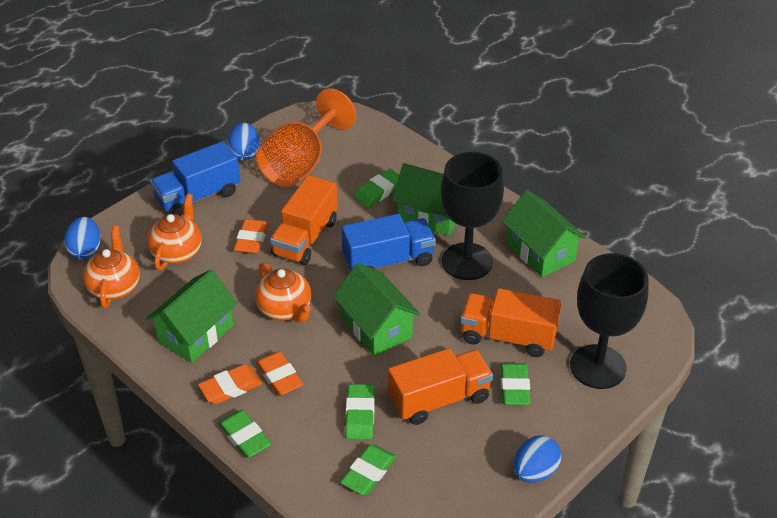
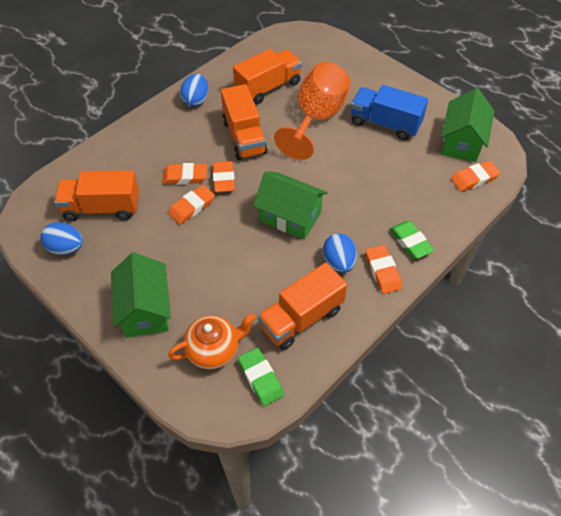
black goblet: [441,152,504,280] [570,253,649,389] = 2 -> none = 0
blue truck: [150,141,240,216] [342,214,436,272] = 2 -> [351,85,428,140] = 1
green eraser: [218,410,271,458] [340,444,396,495] [345,384,375,440] [354,169,399,208] [500,363,531,405] = 5 -> [238,348,284,406] [390,221,434,259] = 2
green house: [146,270,238,363] [333,263,420,357] [392,163,456,236] [502,190,586,277] = 4 -> [111,252,171,338] [253,171,328,239] [441,88,494,162] = 3
orange eraser: [198,364,263,404] [234,219,268,254] [256,351,303,396] = 3 -> [162,163,207,185] [168,185,215,225] [213,161,235,193] [365,245,402,294] [451,161,500,192] = 5
orange teapot: [83,226,140,308] [147,194,202,270] [255,262,311,323] = 3 -> [168,313,256,369] = 1
orange truck: [270,175,338,265] [388,348,493,425] [460,288,562,357] = 3 -> [54,170,139,221] [221,84,267,160] [233,49,302,104] [258,263,347,350] = 4

